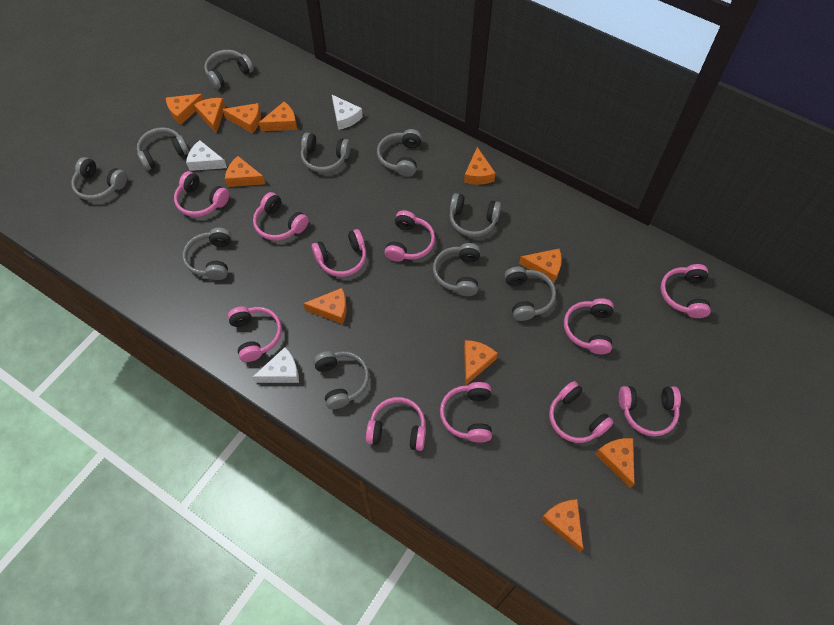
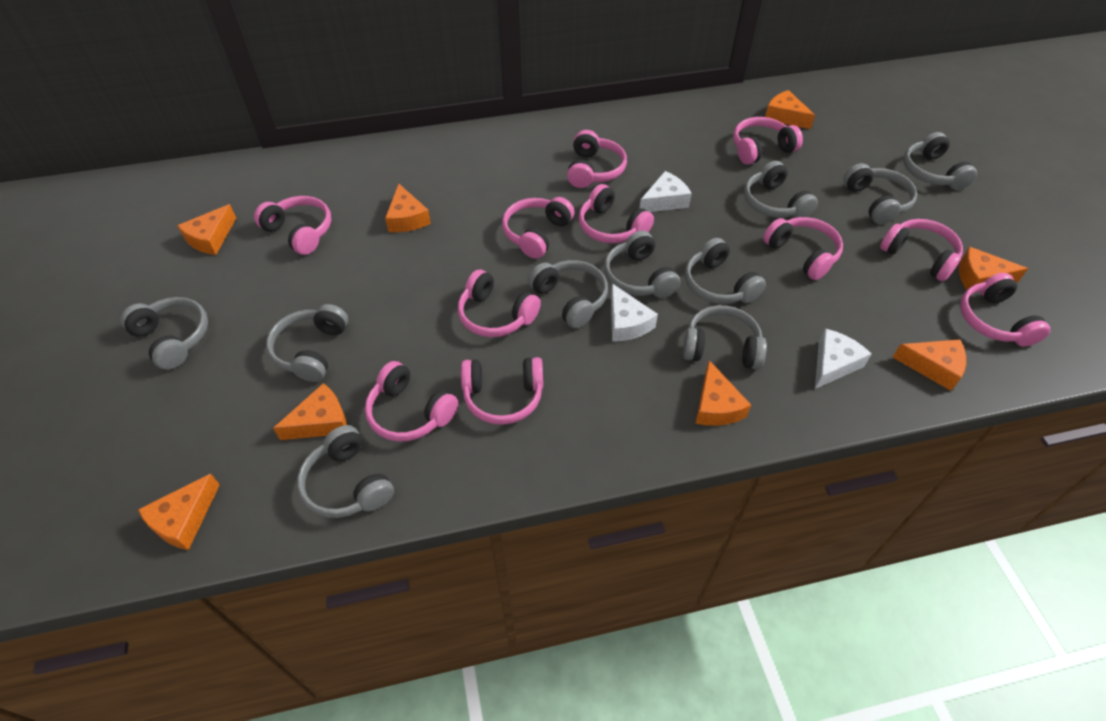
orange cheese: [166,94,204,125] [194,98,225,133] [222,103,261,134] [225,156,265,187] [259,102,297,131] [303,288,347,324] [464,147,496,185] [464,340,498,386] [519,248,562,283] [541,499,583,552] [595,438,635,488] = 11 -> [138,474,220,550] [177,204,236,255] [273,383,347,440] [385,184,431,232] [695,360,751,426] [765,90,815,129] [893,339,966,391] [959,247,1028,290] = 8

